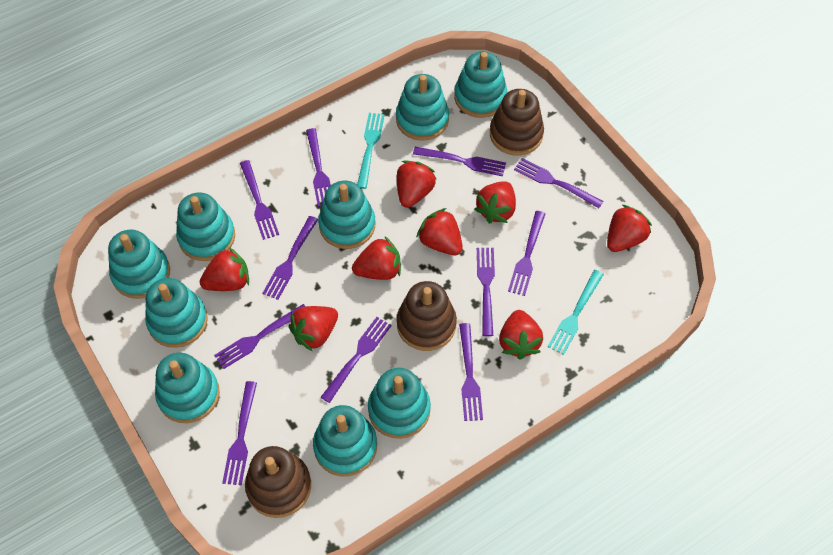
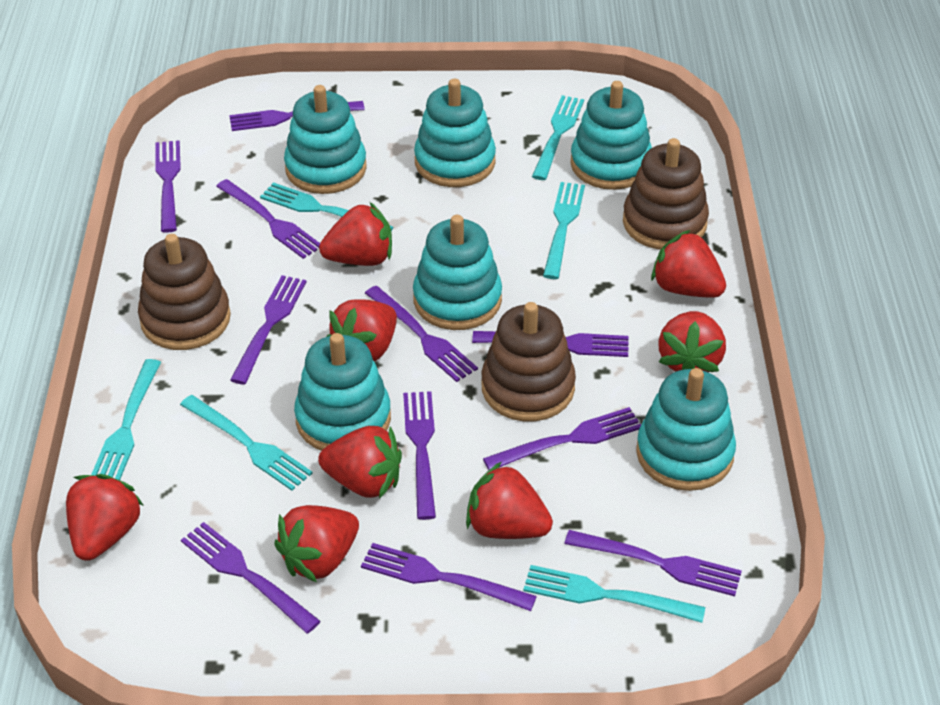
turquoise fork: [357,113,385,189] [548,270,604,355] = 2 -> [91,359,161,480] [180,395,313,491] [260,182,394,231] [523,565,705,623] [532,95,584,180] [543,182,585,279] = 6
turquoise stacking toy: [108,230,170,299] [145,278,208,348] [155,353,220,423] [176,192,235,261] [313,405,377,477] [318,181,375,249] [368,368,431,439] [396,74,449,141] [454,52,507,118] = 9 -> [284,85,367,194] [294,333,391,451] [413,215,502,330] [414,79,496,187] [570,81,652,190] [636,368,736,491] = 6

